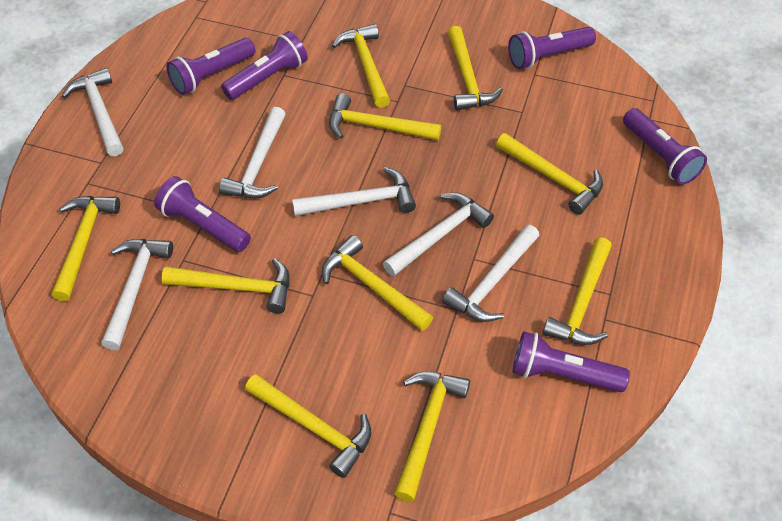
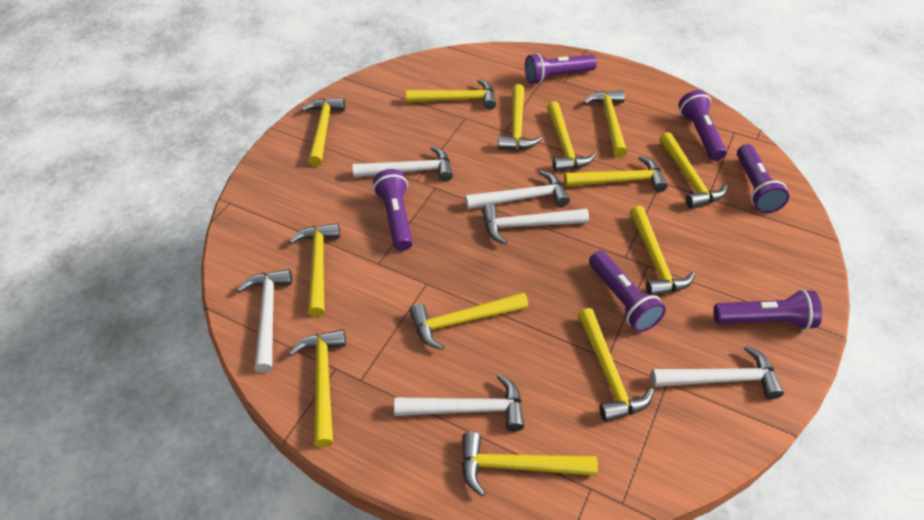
yellow hammer: [52,196,120,301] [162,258,290,313] [245,374,372,478] [322,235,433,331] [329,93,441,140] [332,24,390,108] [394,371,470,502] [448,26,503,111] [496,133,603,215] [543,237,612,345] = 10 -> [289,223,340,317] [289,329,346,447] [301,98,345,166] [406,79,496,110] [409,292,528,350] [462,432,598,497] [498,84,542,150] [547,101,596,172] [564,156,668,192] [578,308,654,422] [583,90,627,157] [630,206,695,296] [659,132,728,208] = 13

